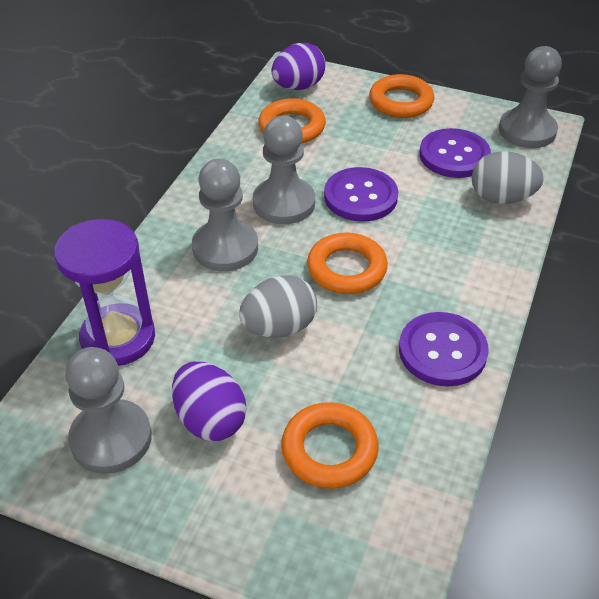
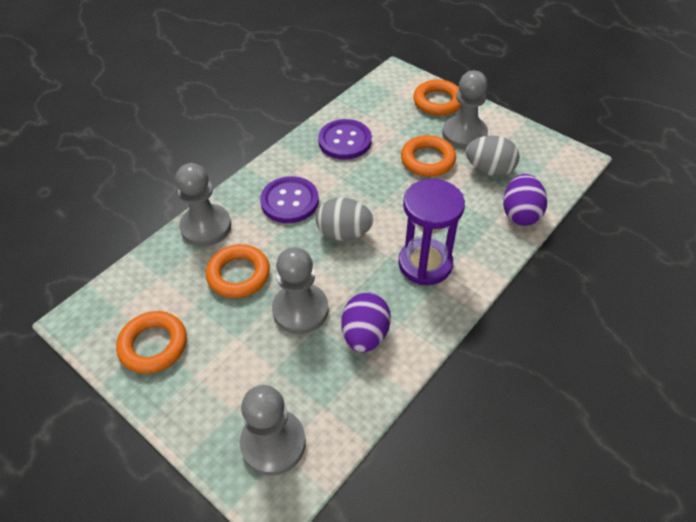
purple button: [324,167,398,222] [399,312,489,387] [420,128,491,178] = 3 -> [260,176,319,223] [318,119,372,160] = 2

